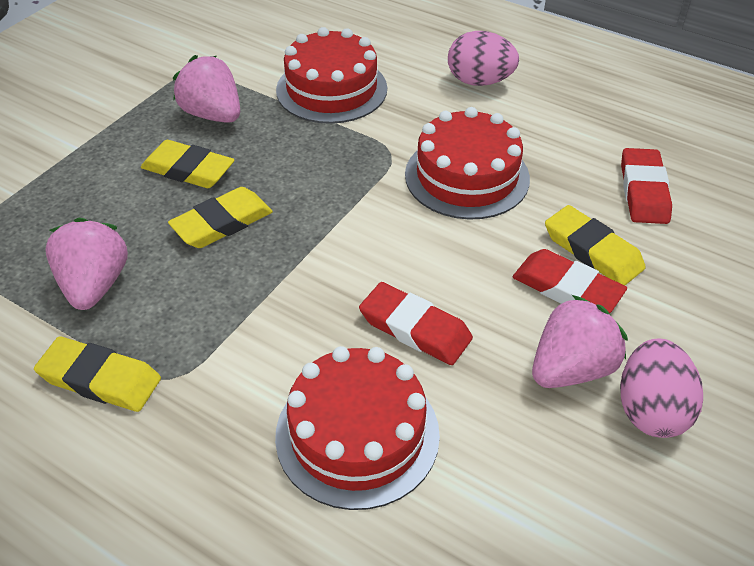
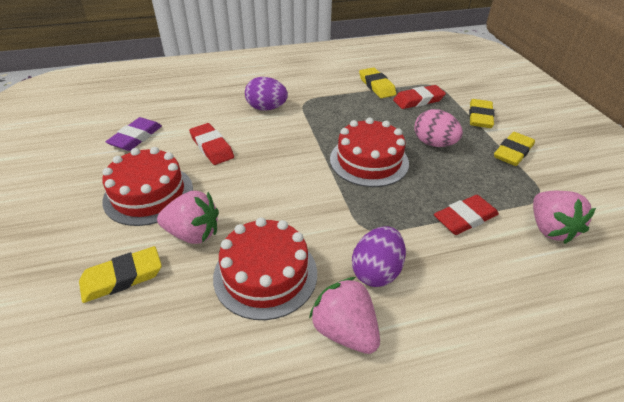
pink egg: [448,31,519,86] [620,339,703,438] = 2 -> [414,109,463,147] = 1
purple egg: none = 0 -> [245,77,288,111] [352,226,406,287] = 2
purple eraser: none = 0 -> [106,117,162,151] = 1

